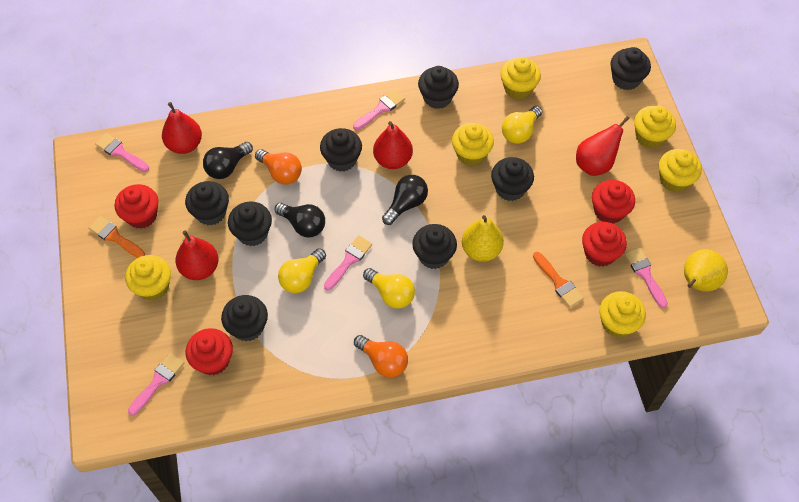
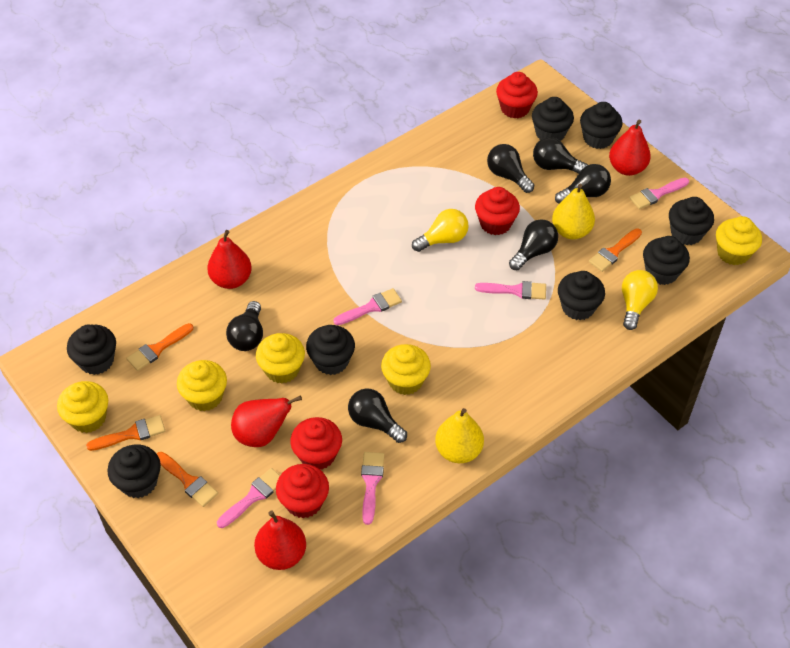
black light bulb: [203,142,253,179] [274,203,325,237] [382,175,428,225] = 3 -> [226,301,263,351] [348,388,407,443] [487,144,534,193] [509,219,558,270] [533,137,588,174] [555,164,611,204] = 6
orange brush: [89,216,145,258] [533,252,584,307] = 2 -> [86,415,165,451] [127,323,193,371] [157,452,218,507] [589,228,642,272] = 4
orange light bulb: [255,149,302,185] [354,335,408,378] = 2 -> none = 0
yellow cupcake: [125,255,171,301] [452,123,494,166] [500,57,541,100] [599,291,646,338] [634,106,676,149] [659,149,702,193] = 6 -> [57,381,108,433] [177,360,227,411] [256,333,305,384] [381,344,431,395] [716,216,762,265] = 5
yellow light bulb: [278,248,326,293] [363,268,415,309] [502,106,542,144] = 3 -> [412,209,469,252] [622,270,658,330] = 2

